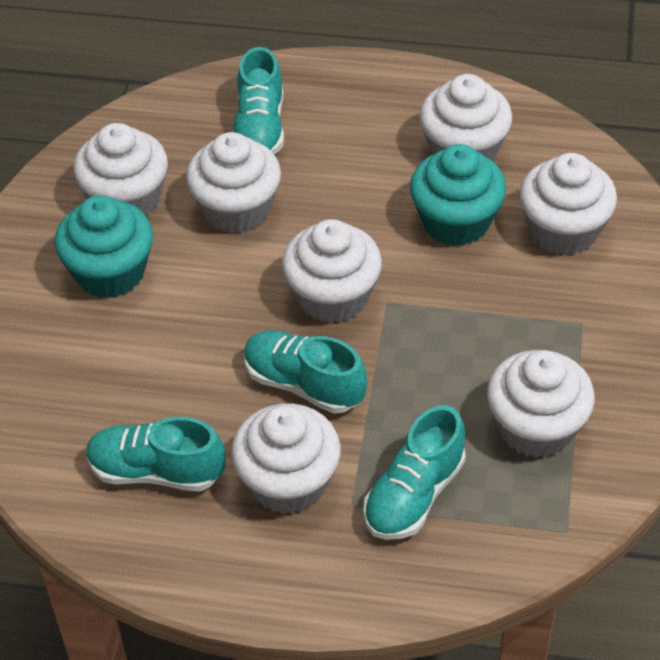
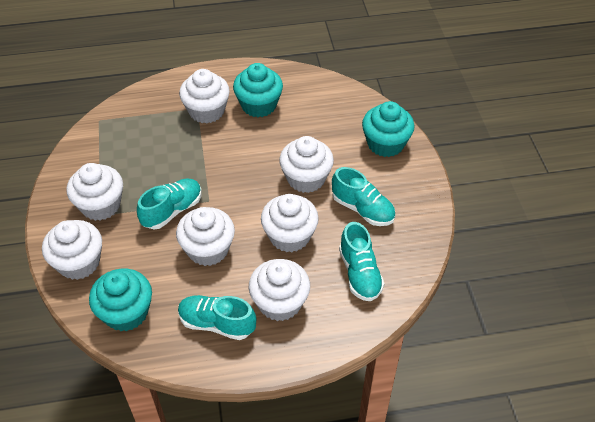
turquoise cupcake: [55,195,153,298] [410,144,506,246] = 2 -> [89,269,152,331] [233,63,283,117] [362,101,415,157] = 3

